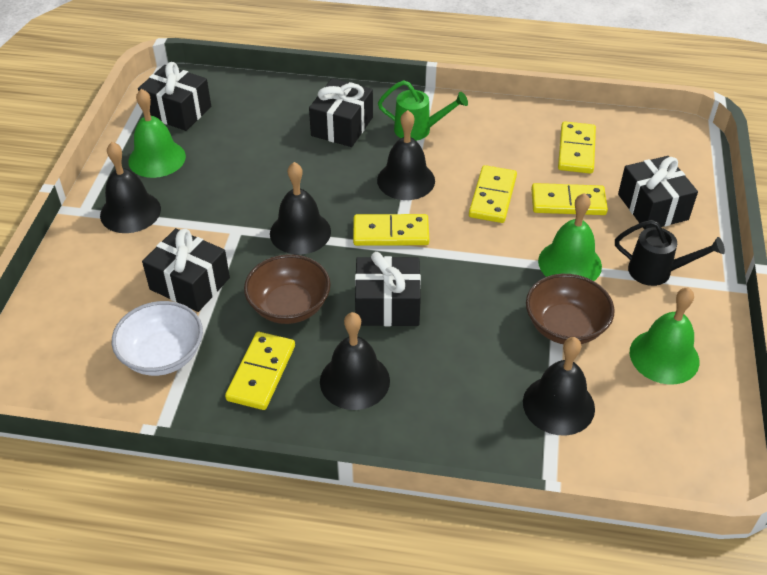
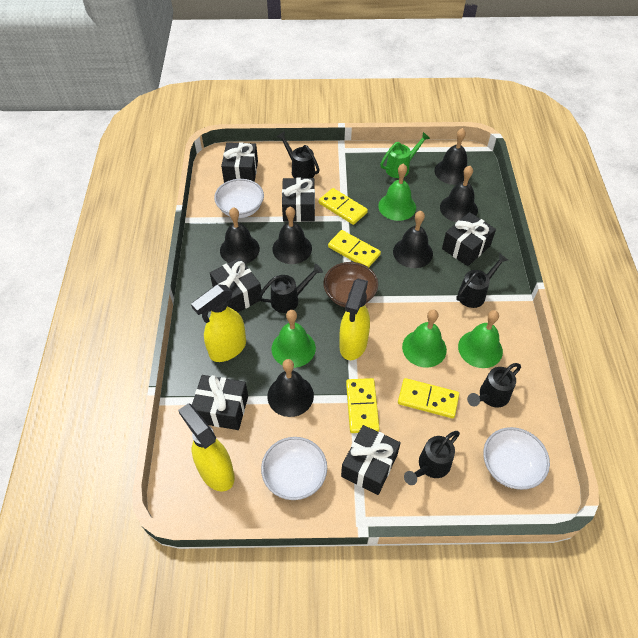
black bell: [100,142,161,233] [270,162,331,255] [320,312,390,410] [377,110,435,200] [523,337,595,436] = 5 -> [220,207,260,264] [268,359,314,417] [272,207,312,264] [393,211,433,268] [434,128,467,185] [440,166,478,222] = 6
black gift: [138,62,211,131] [142,228,230,312] [309,78,373,147] [355,252,421,326] [618,156,698,230] = 5 -> [192,375,248,430] [210,258,262,312] [221,142,258,183] [282,178,315,222] [341,425,401,495] [442,212,496,266] = 6
black watering can: [615,220,725,286] = 1 -> [258,264,323,313] [277,131,320,178] [404,431,460,485] [456,253,508,308] [467,363,521,408] = 5
brown bowl: [244,254,331,324] [526,274,615,344] = 2 -> [323,262,378,307] = 1
green bell: [128,89,186,178] [538,193,602,281] [630,287,700,385] = 3 -> [272,310,316,368] [378,163,416,221] [402,310,447,368] [458,310,503,368] = 4
white bowl: [112,301,203,376] = 1 -> [214,179,264,218] [261,437,327,500] [483,427,550,490] = 3
yellow domino: [225,332,295,410] [353,214,429,246] [469,165,517,223] [531,183,608,215] [558,121,596,174] = 5 -> [319,188,368,225] [328,230,381,267] [346,378,380,433] [398,378,459,418] = 4
yellow spray bottle: none = 0 -> [178,403,235,492] [191,284,246,362] [339,279,370,360] = 3

